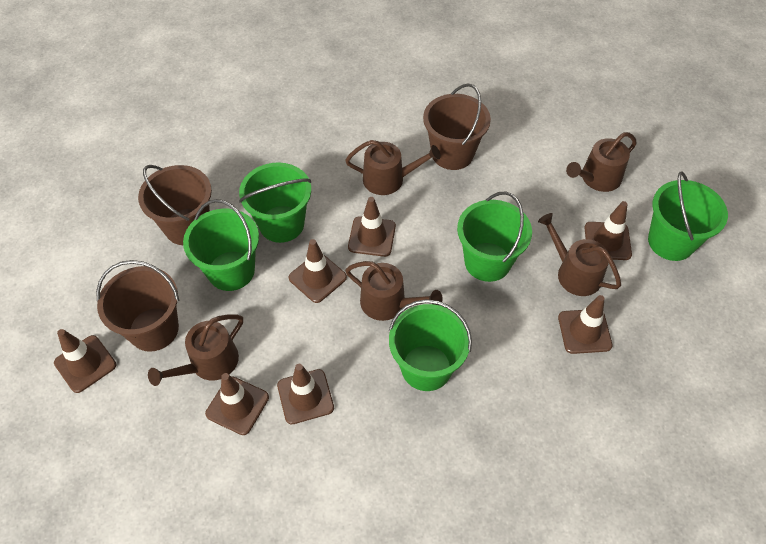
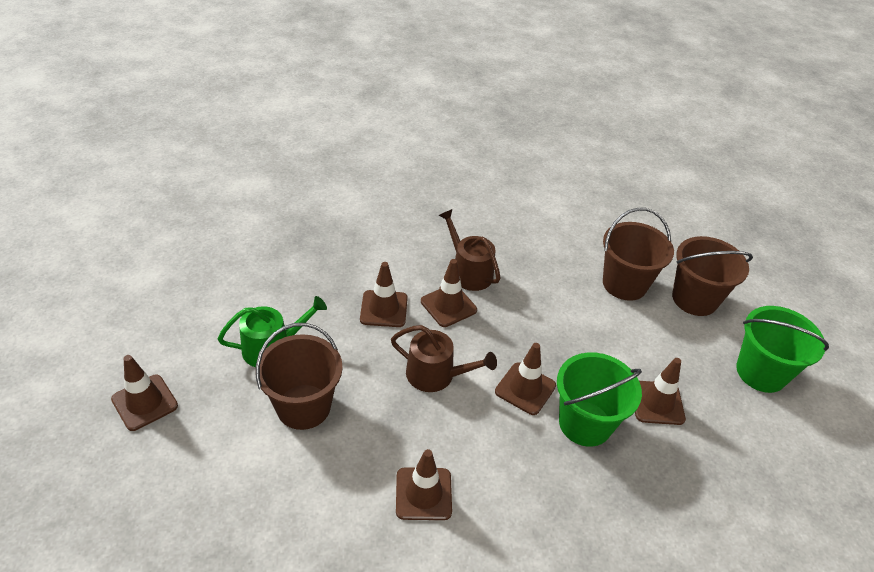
brown traffic cone: [54,329,116,393] [205,373,269,435] [277,364,334,424] [289,239,347,303] [348,197,396,257] [558,295,613,354] [584,201,632,260] = 7 -> [111,355,178,431] [360,262,408,327] [396,449,452,520] [421,259,477,327] [495,343,556,415] [635,358,686,425] = 6
brown watering can: [148,315,243,386] [345,140,441,195] [345,261,443,321] [538,213,621,296] [566,132,637,192] = 5 -> [391,325,497,392] [439,209,501,291] = 2
green bucket: [183,199,259,291] [239,162,311,243] [389,299,472,391] [457,191,532,282] [648,171,728,261] = 5 -> [557,352,642,447] [736,306,829,393] = 2
green watering can: none = 0 -> [218,296,327,367] = 1

